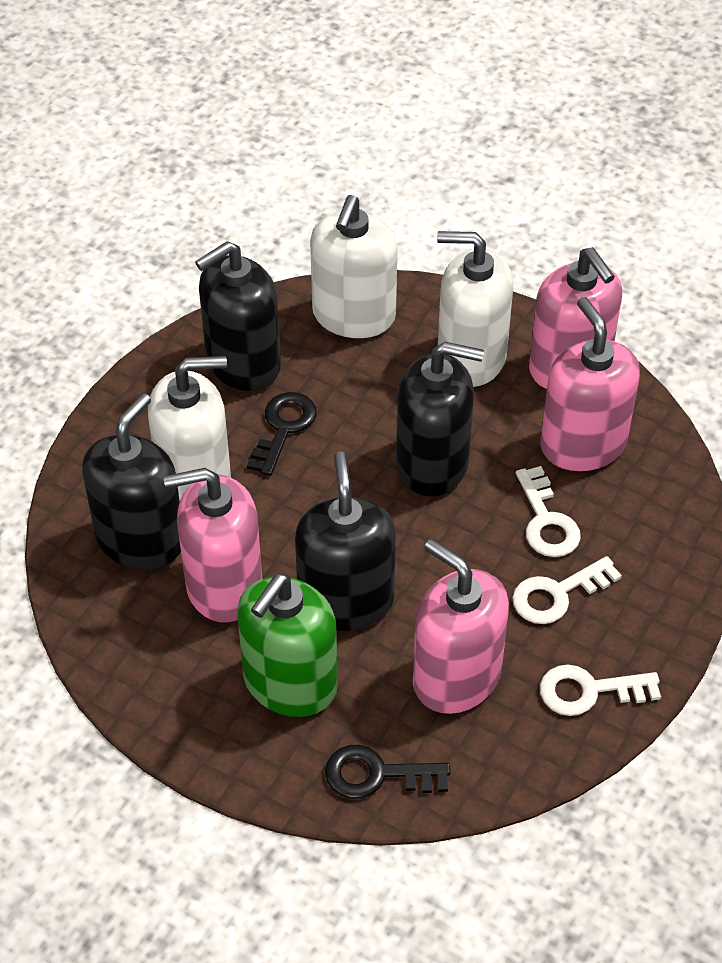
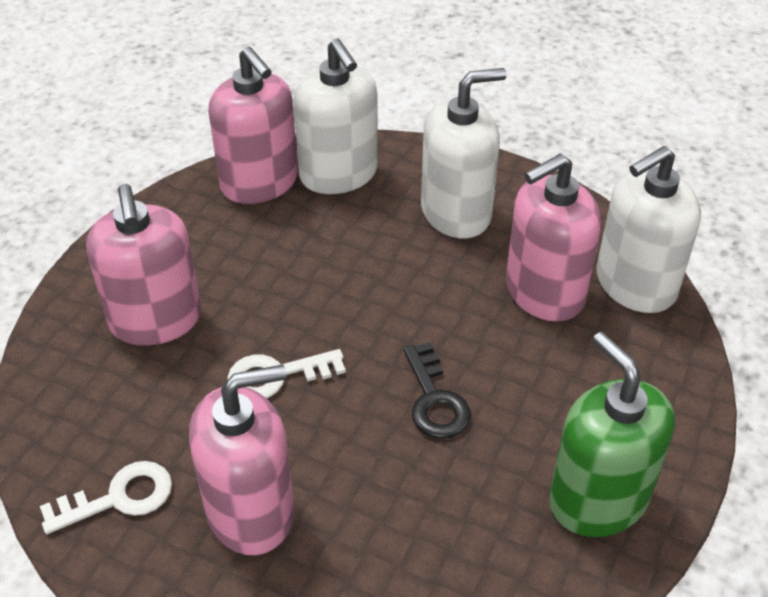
black key: [247,392,317,476] [325,745,451,799] = 2 -> [403,342,471,439] = 1
black soap dispenser: [82,393,181,570] [195,241,281,391] [295,452,396,631] [396,342,484,496] = 4 -> none = 0
white key: [512,556,622,624] [516,466,581,557] [540,665,661,716] = 3 -> [40,461,172,534] [227,349,346,398] = 2

